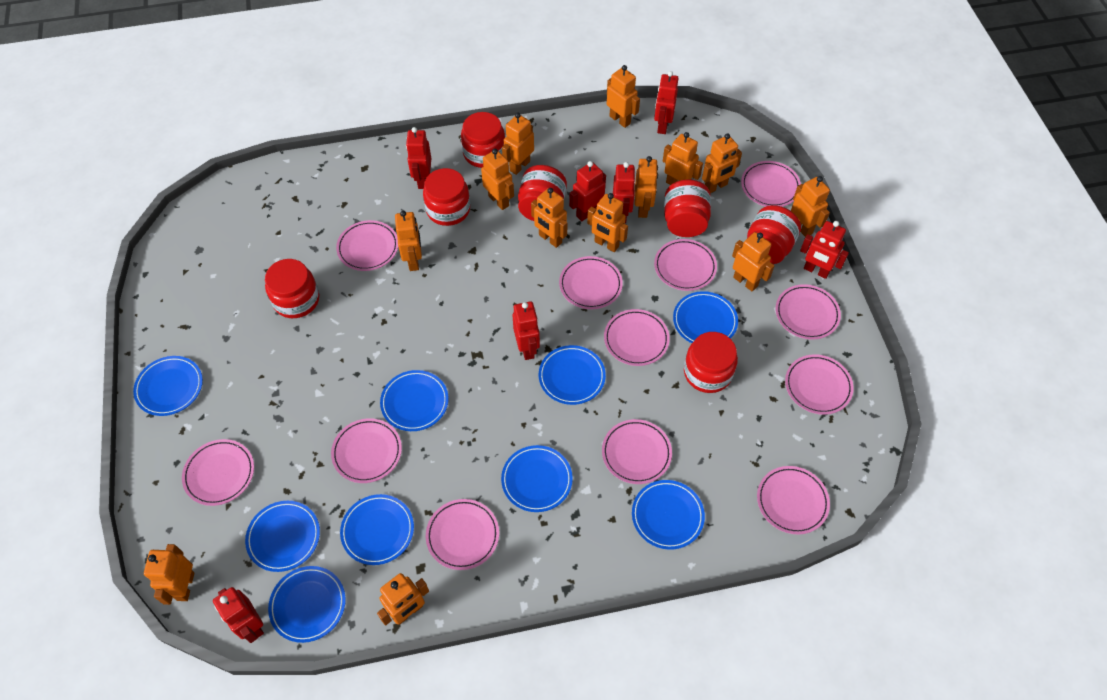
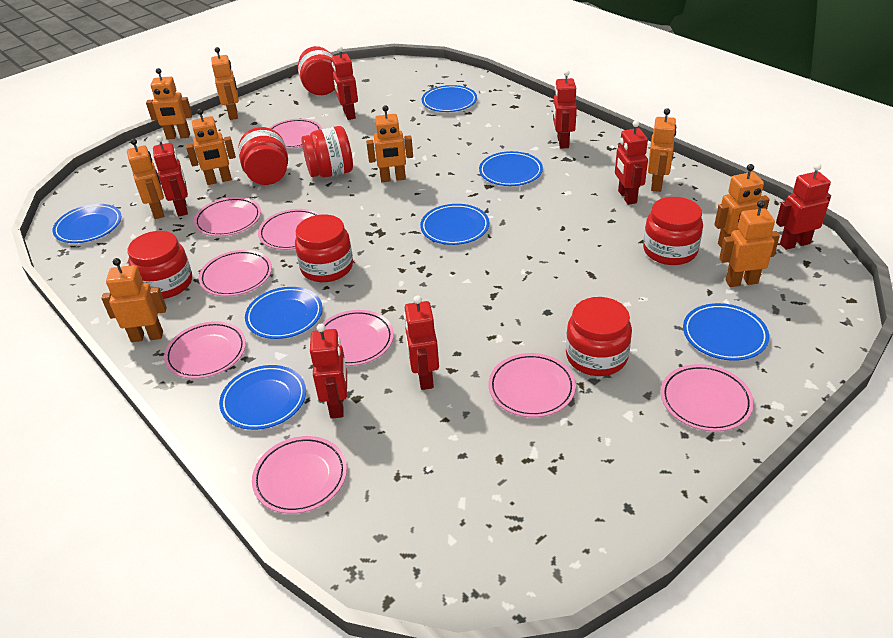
blue plate: [133,356,203,416] [245,501,320,572] [268,566,345,643] [340,494,414,565] [380,370,448,431] [501,445,573,512] [539,345,606,405] [632,480,705,550] [673,291,738,343] = 9 -> [53,204,122,243] [219,365,306,430] [245,287,323,339] [420,204,489,245] [422,85,477,112] [479,151,543,186] [683,303,769,361] = 7
orange robot: [144,544,194,605] [377,573,429,626] [395,211,422,271] [481,149,514,210] [502,113,534,175] [531,188,568,248] [587,193,628,252] [607,65,640,128] [635,156,658,218] [663,132,703,185] [702,133,742,193] [732,232,775,292] [791,176,830,237] = 13 -> [101,258,167,342] [127,139,164,219] [146,68,192,140] [186,109,236,185] [211,47,239,120] [366,105,413,182] [648,108,676,192] [714,164,770,248] [719,200,780,287] = 9
pink plate: [182,439,254,506] [331,418,402,483] [336,220,398,271] [426,499,499,570] [559,256,623,309] [602,419,672,484] [604,309,670,366] [654,239,717,291] [741,161,801,207] [757,466,830,534] [776,284,841,340] [785,354,854,415] = 12 -> [164,321,246,379] [194,197,261,236] [199,250,272,296] [252,436,347,514] [258,209,321,250] [270,119,322,149] [322,310,394,366] [488,353,576,417] [661,364,754,432] = 9

